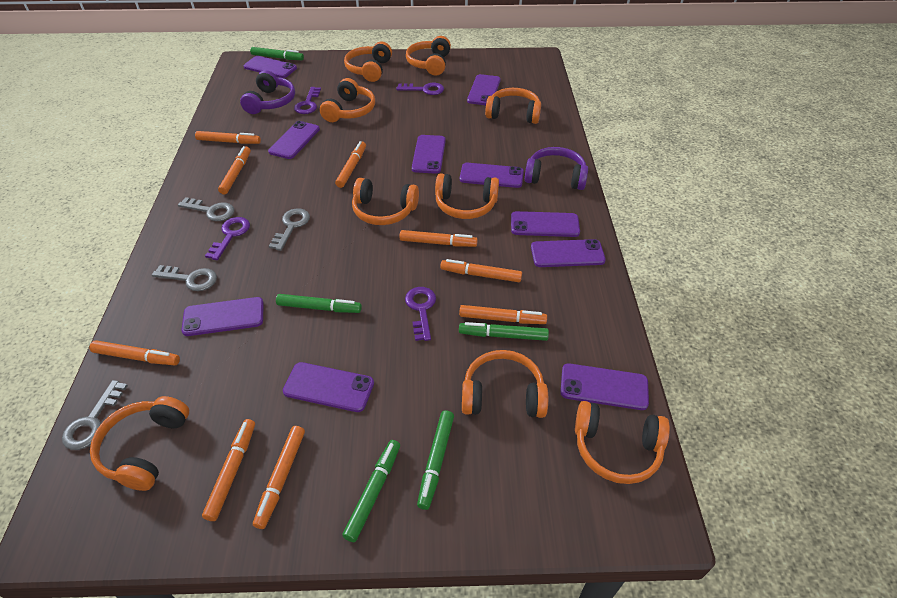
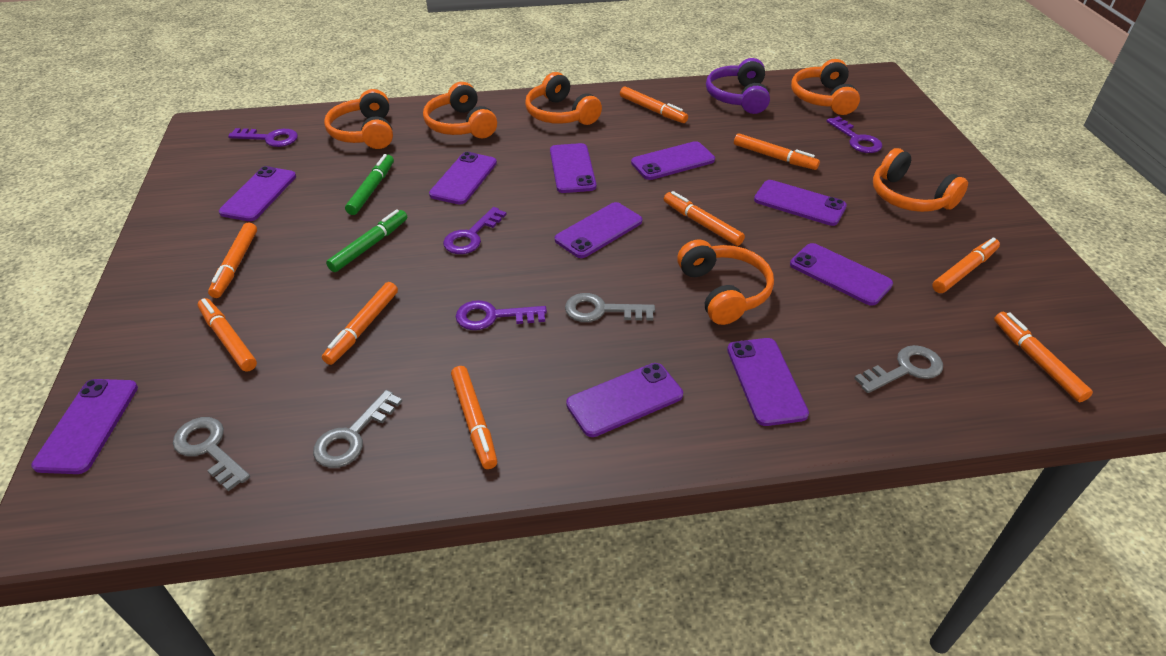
green marker: [250,47,304,60] [276,294,362,313] [342,440,400,542] [417,410,454,510] [459,322,549,341] = 5 -> [326,209,407,272] [345,154,394,215] = 2
orange headphones: [90,396,189,491] [320,78,375,122] [344,41,392,82] [352,178,419,225] [406,36,451,76] [435,173,499,219] [462,350,548,418] [485,88,541,124] [575,401,670,484] = 9 -> [324,89,393,149] [423,82,497,138] [525,72,602,125] [677,239,774,325] [791,59,860,115] [873,148,968,212] = 6
purple headphones: [240,70,295,114] [525,147,588,190] = 2 -> [706,58,770,114] = 1

